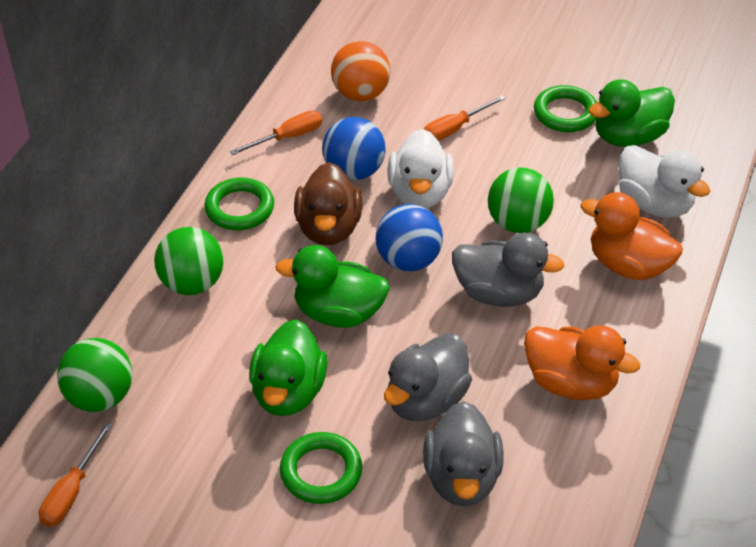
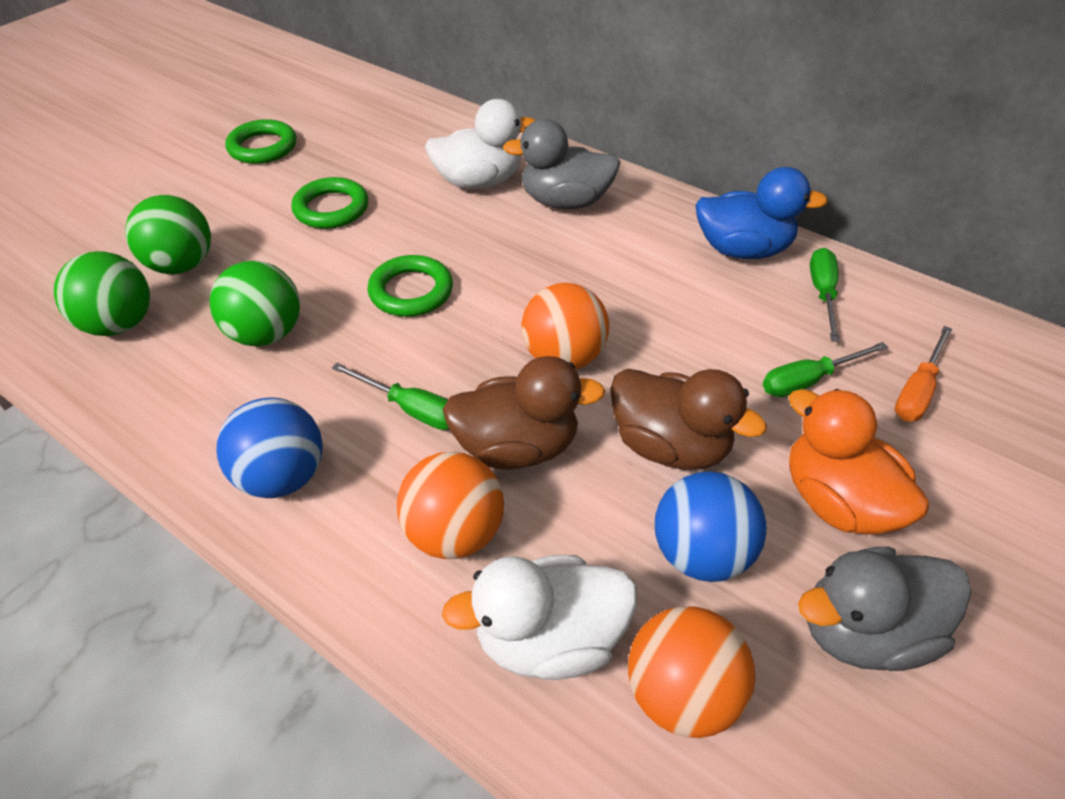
blue duck: none = 0 -> [695,167,828,259] = 1
brown duck: [294,162,362,246] = 1 -> [443,356,606,470] [610,369,767,470] = 2
green duck: [249,320,327,416] [276,245,390,328] [588,79,675,147] = 3 -> none = 0
green screwdriver: none = 0 -> [332,363,449,430] [763,342,888,397] [810,248,840,342] = 3
grey duck: [384,333,472,421] [423,401,504,506] [452,232,564,307] = 3 -> [503,119,621,209] [798,547,971,671] = 2
orange ball: [331,41,391,101] = 1 -> [397,452,504,559] [522,283,609,369] [628,606,755,738] = 3
orange duck: [524,326,640,400] [580,192,683,280] = 2 -> [789,389,929,535] = 1
orange screwdriver: [39,422,112,527] [230,111,322,155] [424,95,506,141] = 3 -> [894,326,952,422] = 1

